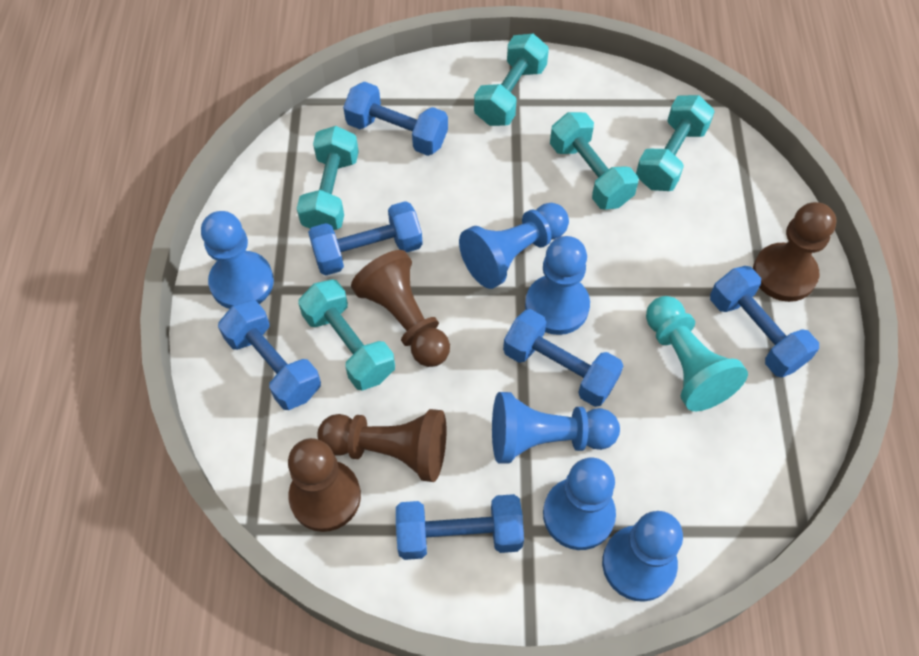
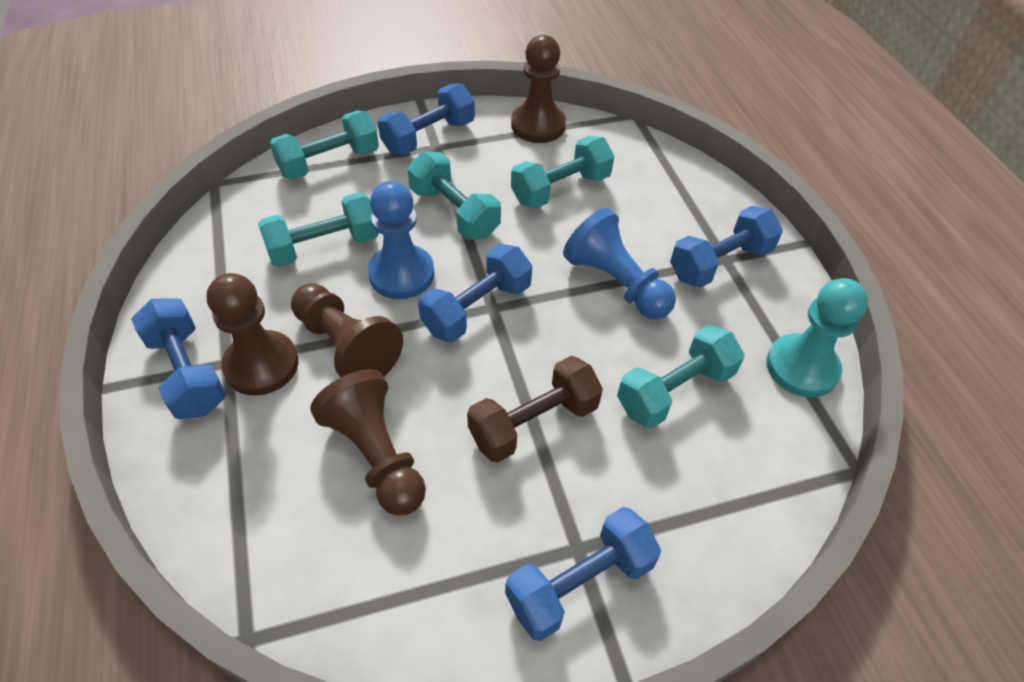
blue dumbbell: [218,300,321,410] [308,201,423,275] [343,82,448,156] [396,494,524,560] [503,309,623,407] [710,266,819,377] = 6 -> [131,298,226,419] [378,83,475,155] [418,244,532,342] [505,507,661,641] [670,206,783,288] = 5
blue pawn: [201,211,274,309] [459,203,569,289] [492,392,620,463] [525,236,590,335] [543,458,616,550] [602,511,683,602] = 6 -> [368,181,435,299] [563,208,676,319] = 2
brown dumbbell: none = 0 -> [467,356,603,463] = 1

